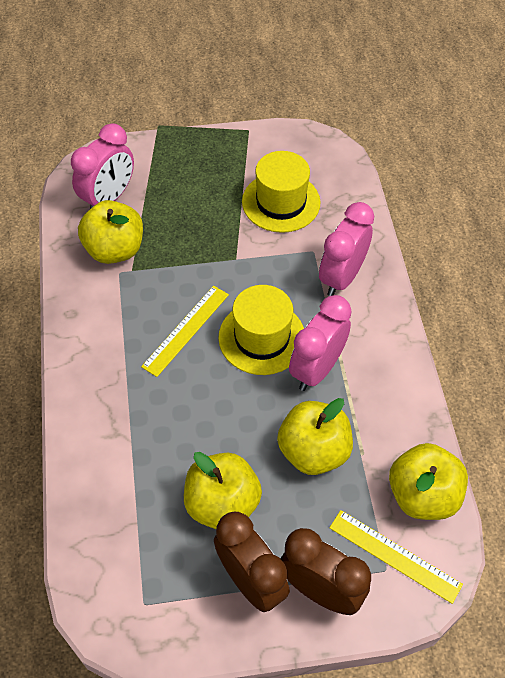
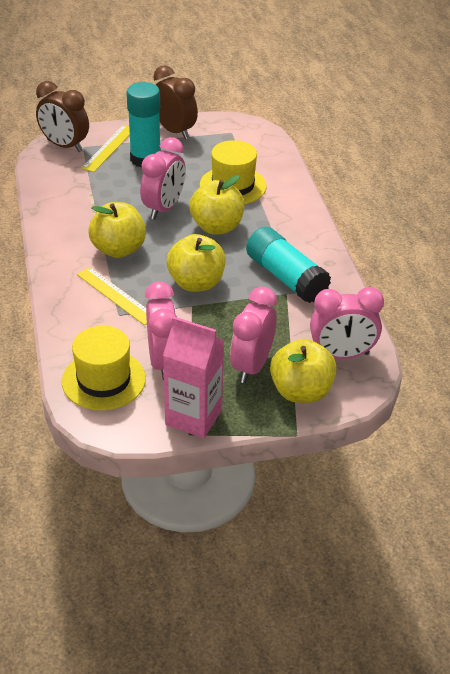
pink carton: none = 0 -> [163,316,225,438] = 1
pink clock: [71,123,134,209] [289,295,352,391] [319,202,374,296] = 3 -> [140,137,186,219] [145,281,177,380] [230,287,277,383] [310,287,384,359] = 4
turquoise glue stick: none = 0 -> [127,82,161,168] [246,227,331,303] = 2

